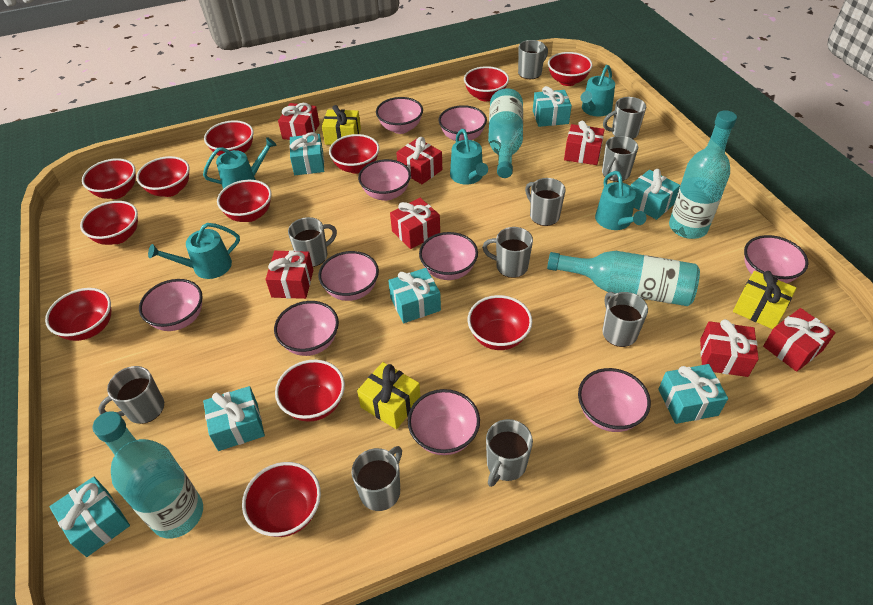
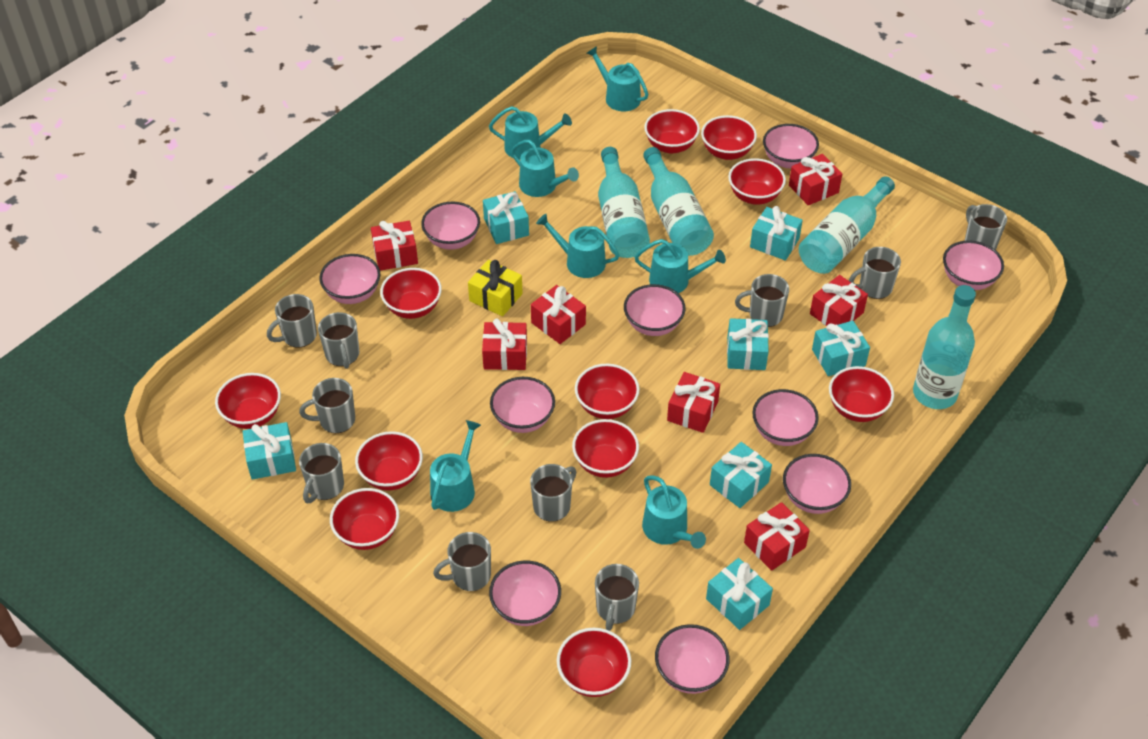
red bowl: [45,288,111,341] [80,201,138,245] [82,158,136,199] [136,156,189,197] [204,120,254,156] [217,180,271,222] [242,462,321,537] [275,360,345,422] [329,134,379,174] [464,66,509,101] [468,295,532,350] [548,52,593,86] = 12 -> [215,373,281,429] [330,488,399,550] [355,431,423,491] [380,268,442,319] [557,628,631,697] [572,419,639,478] [575,364,640,419] [644,109,700,153] [701,115,757,160] [728,158,786,205] [829,366,894,422] = 11
turquoise watering can: [148,223,240,279] [203,137,277,189] [450,129,488,185] [581,65,615,117] [595,171,646,230] = 5 -> [430,420,481,512] [489,106,572,160] [511,140,579,197] [536,214,619,278] [587,46,648,111] [635,239,726,293] [642,475,706,549] = 7
yellow gift: [322,105,361,145] [357,362,421,429] [733,271,796,329] = 3 -> [468,260,523,317] = 1

